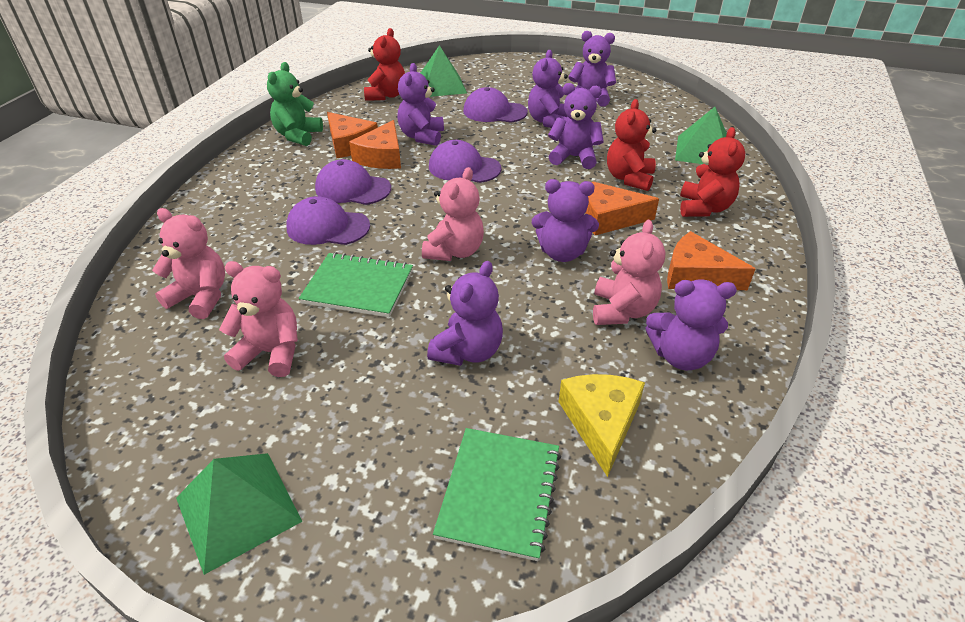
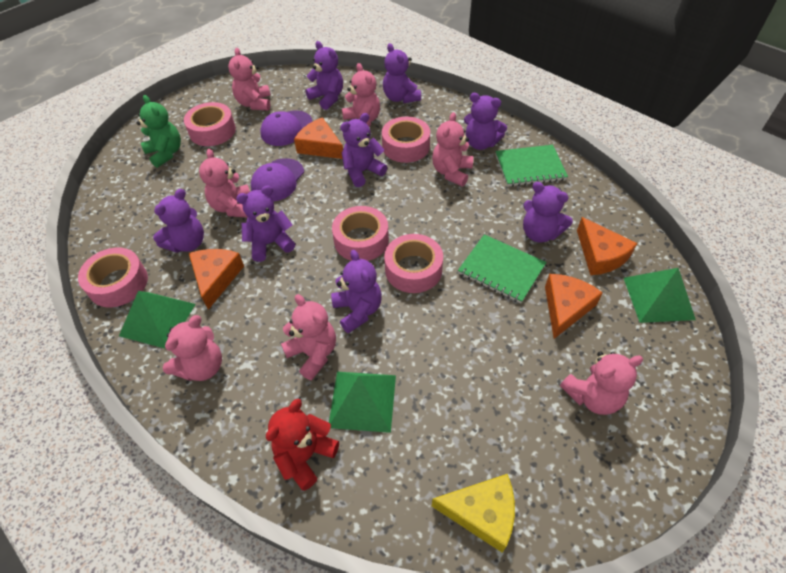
pink tape: none = 0 -> [78,248,148,307] [184,102,236,146] [332,206,389,261] [382,117,430,163] [384,234,443,293] = 5
pink teddy bear: [152,208,225,319] [219,261,298,377] [422,167,484,261] [593,220,665,325] = 4 -> [163,315,222,381] [199,149,250,218] [228,48,271,111] [281,294,336,380] [342,63,380,126] [432,112,473,186] [560,351,643,415] = 7
purple cap: [286,196,370,245] [315,159,391,205] [429,140,501,183] [463,87,528,123] = 4 -> [251,158,304,202] [260,110,313,146] = 2
purple teddy bear: [397,63,444,146] [427,261,503,366] [528,50,568,128] [532,179,599,262] [548,83,604,169] [568,31,616,107] [646,279,737,370] = 7 -> [153,189,204,253] [236,185,295,262] [305,41,343,110] [331,250,382,333] [340,113,387,187] [383,43,421,103] [464,93,507,150] [523,182,573,243] = 8
red teddy bear: [364,28,405,100] [607,99,656,191] [680,127,745,217] = 3 -> [266,399,339,491] = 1

